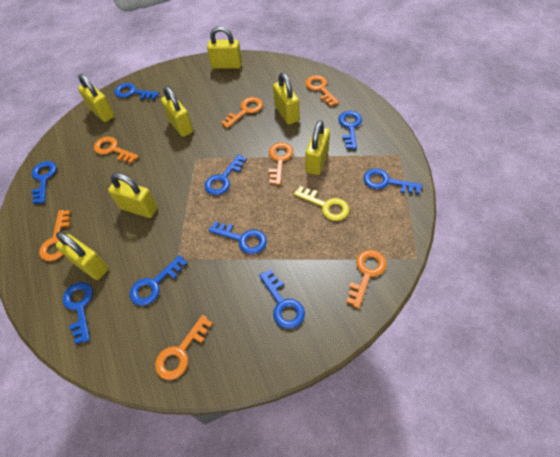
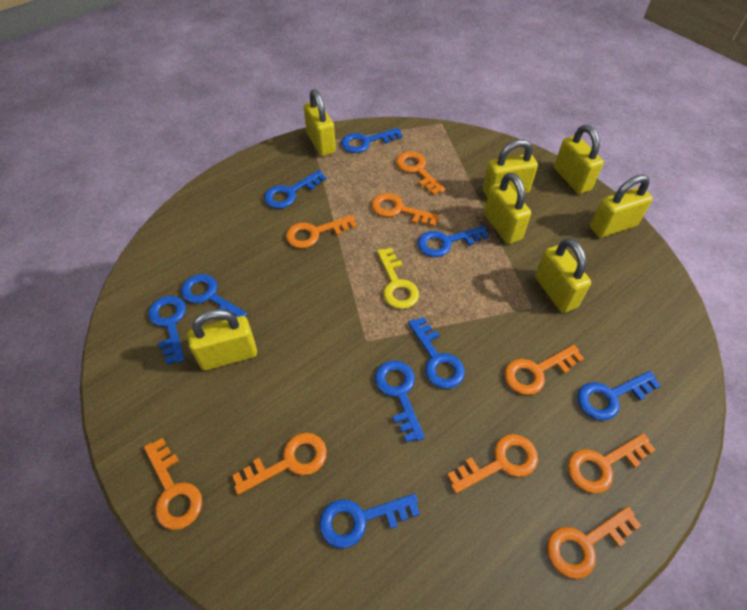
orange key: [39,210,71,261] [94,137,139,164] [155,315,213,380] [221,97,263,128] [269,142,293,185] [305,75,339,107] [346,250,387,308] = 7 -> [144,438,202,530] [232,433,327,495] [286,215,357,248] [371,193,440,227] [396,151,445,195] [447,434,538,493] [504,345,584,395] [547,506,641,579] [567,433,655,494] = 9

